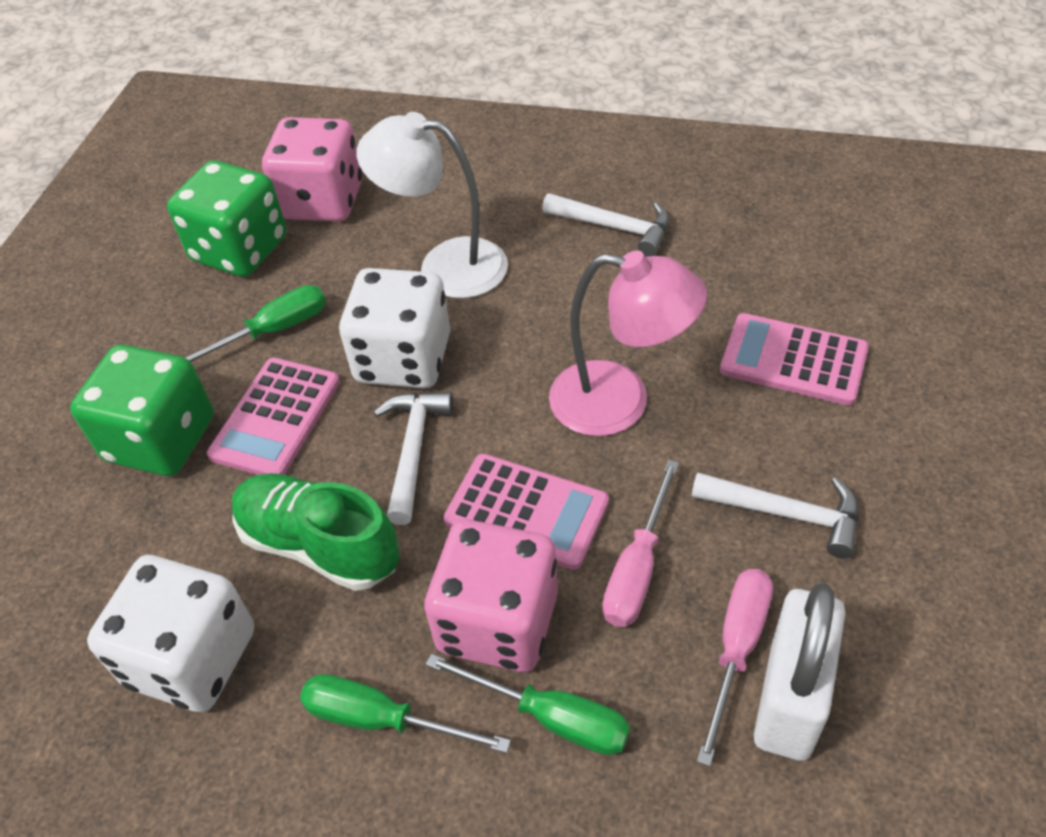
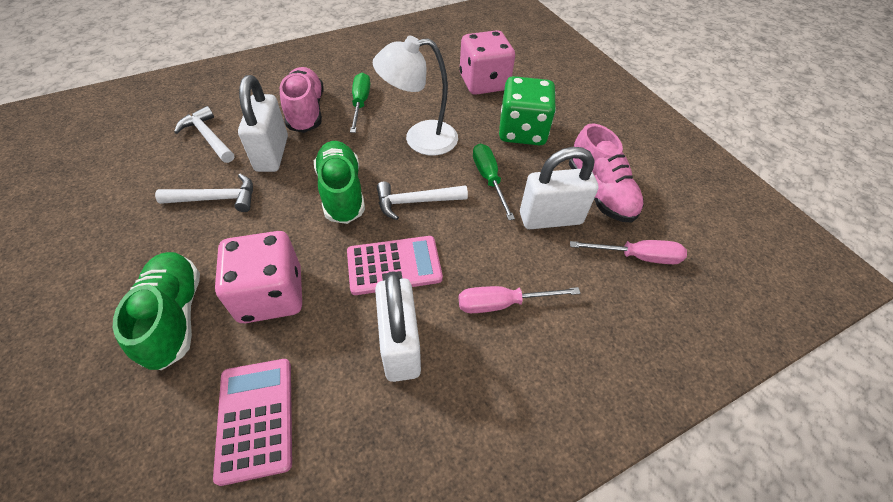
green dice: [70,344,214,476] [167,160,287,277] = 2 -> [499,76,556,145] = 1
green screwdriver: [185,285,326,362] [300,674,511,753] [426,654,630,755] = 3 -> [350,73,370,133] [473,143,515,220] = 2
green shoe: [232,473,400,591] = 1 -> [113,252,200,370] [314,141,365,224] = 2
pink calculator: [207,357,340,475] [444,454,609,570] [720,313,869,406] = 3 -> [213,359,292,486] [347,236,443,295] = 2
pink lamp: [549,250,707,436] = 1 -> none = 0
pink shoe: none = 0 -> [280,67,324,133] [569,123,644,222] = 2
white dice: [87,555,254,712] [339,268,450,389] = 2 -> none = 0
white padlock: [754,583,846,761] = 1 -> [238,75,288,172] [375,271,421,382] [520,147,599,229] = 3

